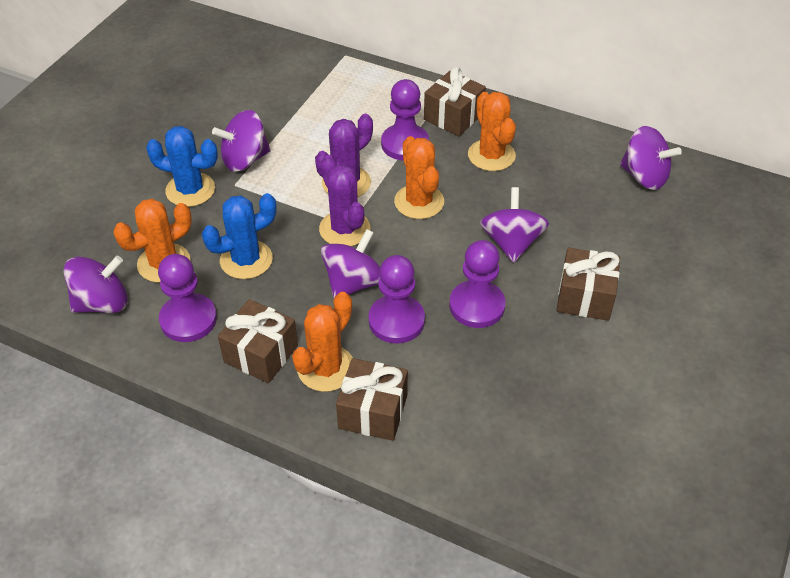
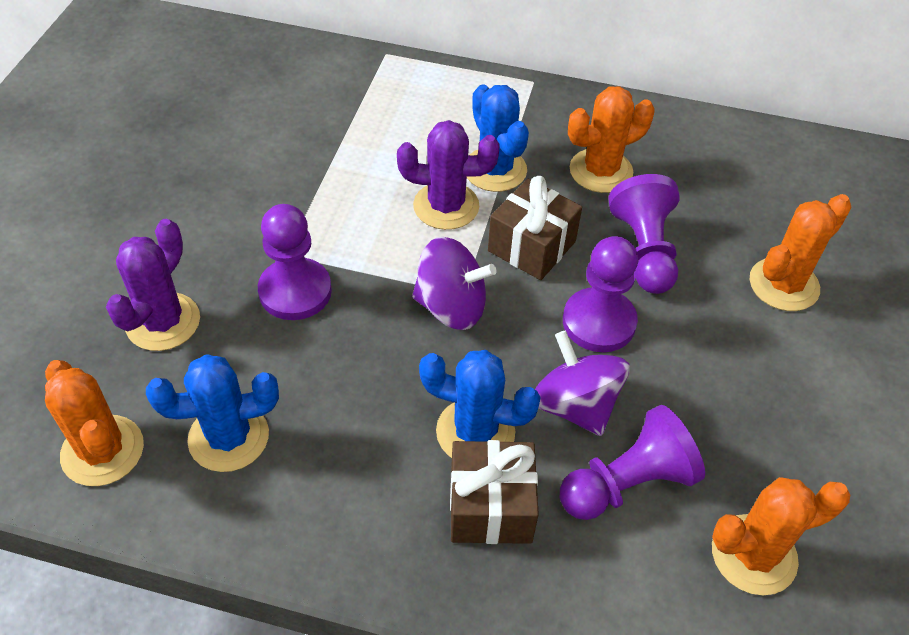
blue cactus: [146,126,218,207] [202,193,277,279] = 2 -> [146,354,279,472] [419,350,541,458] [467,84,529,192] = 3
brown gift: [218,299,298,383] [336,358,408,441] [424,67,486,136] [557,248,620,321] = 4 -> [450,440,539,544] [488,176,582,280] = 2
purple spinning top: [64,256,127,313] [212,110,271,172] [321,229,380,298] [480,187,549,263] [620,126,682,190] = 5 -> [412,237,496,330] [535,331,630,436] = 2

